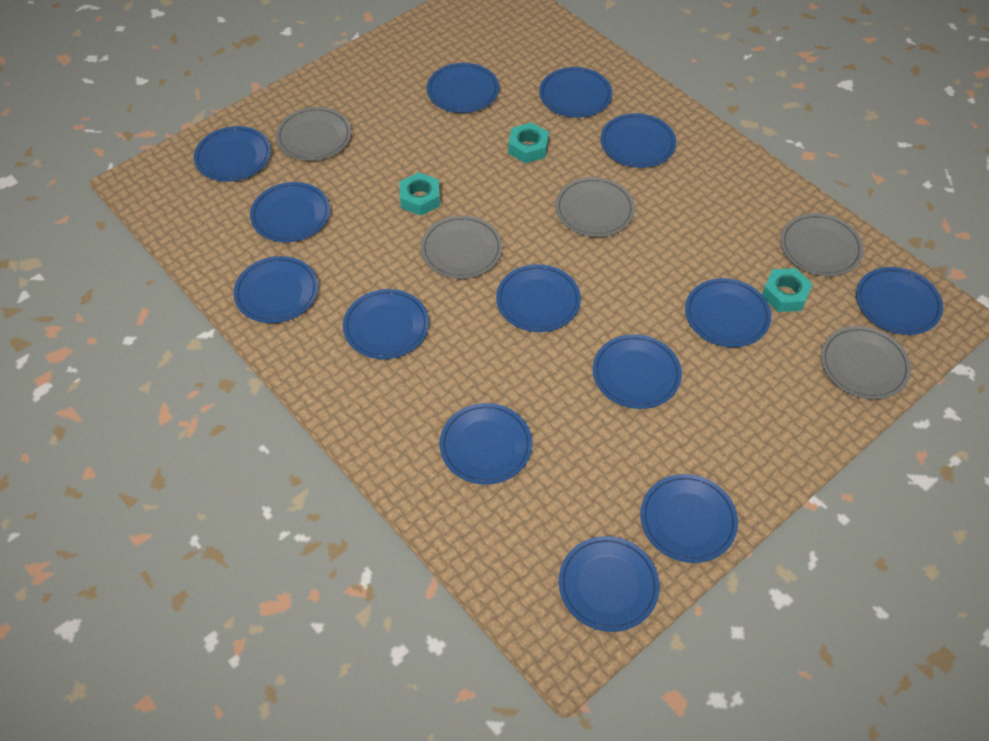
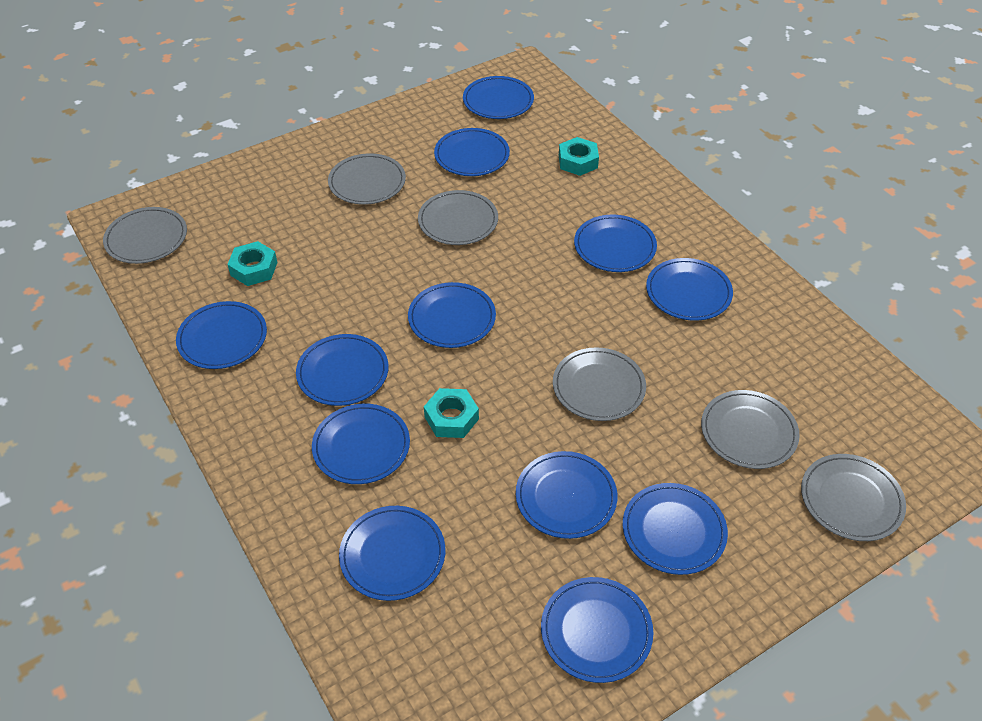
blue plate: [194,126,271,182] [233,256,318,323] [250,182,330,242] [343,289,429,359] [427,63,499,113] [440,403,532,485] [496,264,581,332] [539,67,612,118] [559,536,660,632] [593,334,682,409] [600,113,676,168] [640,474,738,563] [685,278,771,347] [856,267,943,335] = 14 -> [176,301,267,369] [296,334,388,406] [312,404,410,484] [339,506,445,601] [408,282,496,348] [434,128,510,176] [463,76,534,119] [516,451,618,539] [541,577,653,683] [574,215,657,272] [623,483,728,575] [646,258,733,321] = 12
grey plate: [276,107,352,161] [421,215,502,279] [555,177,635,237] [781,213,864,276] [821,326,911,400] = 5 -> [103,207,187,264] [328,153,406,205] [418,190,498,245] [553,347,646,421] [701,390,800,469] [801,454,906,541] = 6

